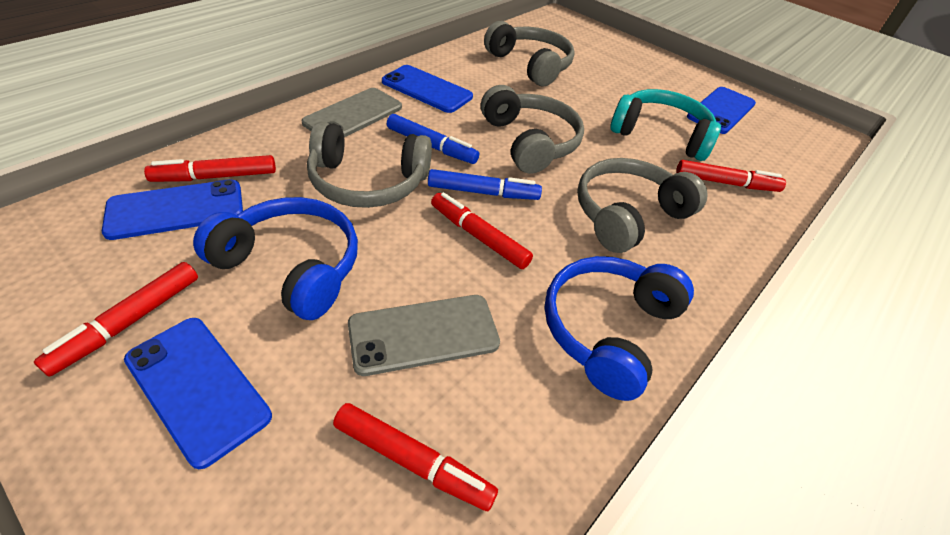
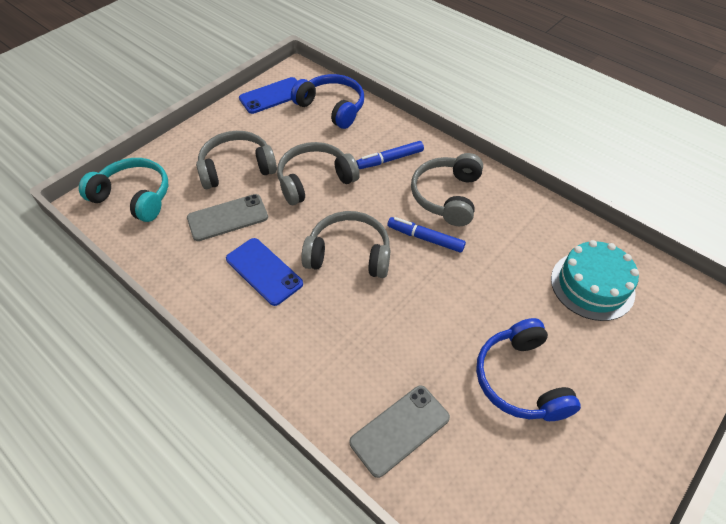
blue phone: [102,179,243,240] [124,318,272,469] [382,65,473,113] [687,87,756,134] = 4 -> [226,238,303,306] [239,77,297,114] = 2
red marker: [34,262,198,377] [144,155,276,182] [333,403,498,511] [431,192,533,269] [676,160,786,192] = 5 -> none = 0
turquoise cake: none = 0 -> [551,240,639,321] = 1

